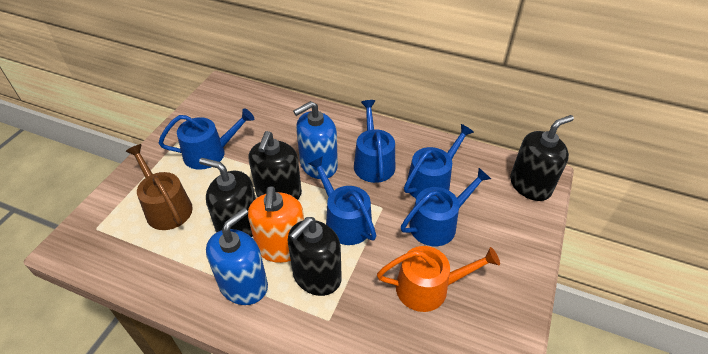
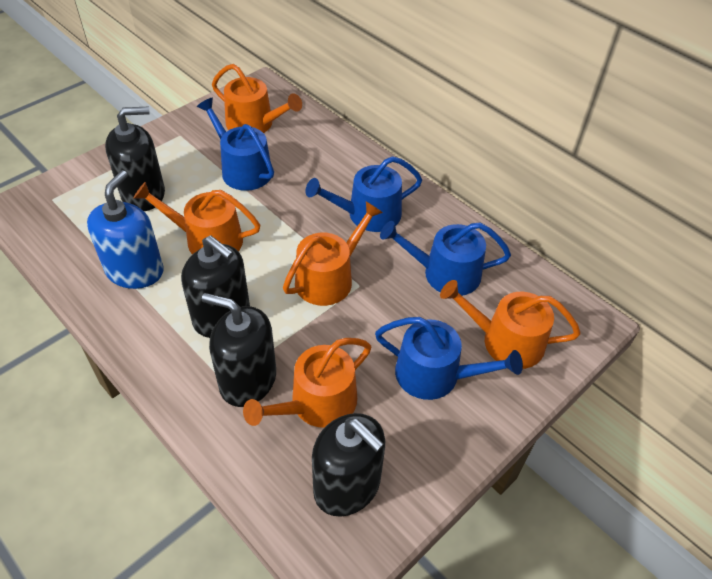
blue soap dispenser: [206,208,268,305] [293,101,338,179] = 2 -> [87,170,164,289] = 1
blue watering can: [159,108,254,170] [308,156,377,245] [354,100,395,183] [401,168,491,246] [404,124,474,198] = 5 -> [197,98,274,191] [305,156,422,232] [375,317,523,400] [380,221,511,296] = 4
brown watering can: [126,144,193,230] = 1 -> none = 0
orange soap dispenser: [248,186,304,263] = 1 -> none = 0
orange watering can: [377,246,500,312] = 1 -> [133,182,260,255] [212,64,302,133] [243,338,371,428] [283,201,383,306] [440,280,581,369] = 5

